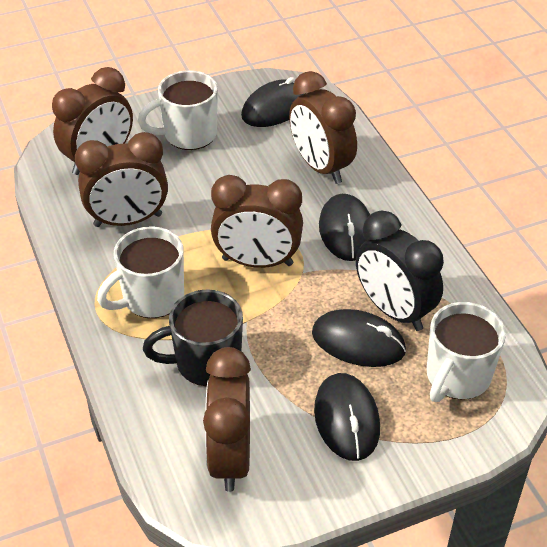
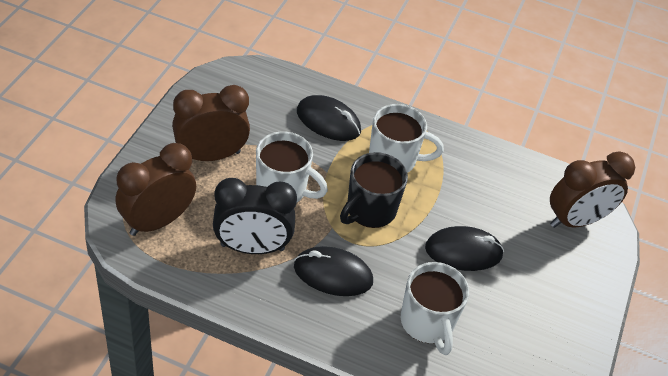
black mouse: [241,77,306,127] [312,309,406,367] [314,373,380,461] [319,194,370,261] = 4 -> [294,246,373,296] [297,95,361,141] [425,226,504,271] = 3
brown clock: [52,67,133,175] [75,132,168,227] [203,347,251,492] [211,175,303,268] [289,71,357,184] = 5 -> [116,143,196,236] [172,85,250,161] [550,152,635,228] = 3

